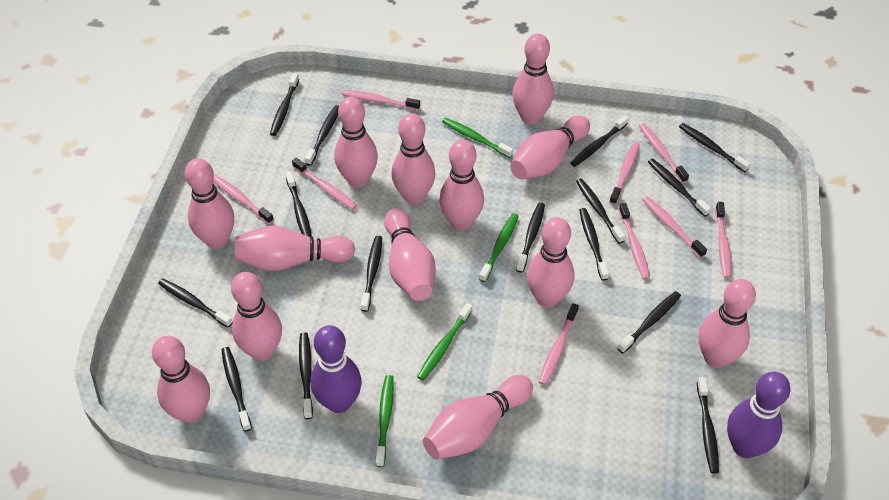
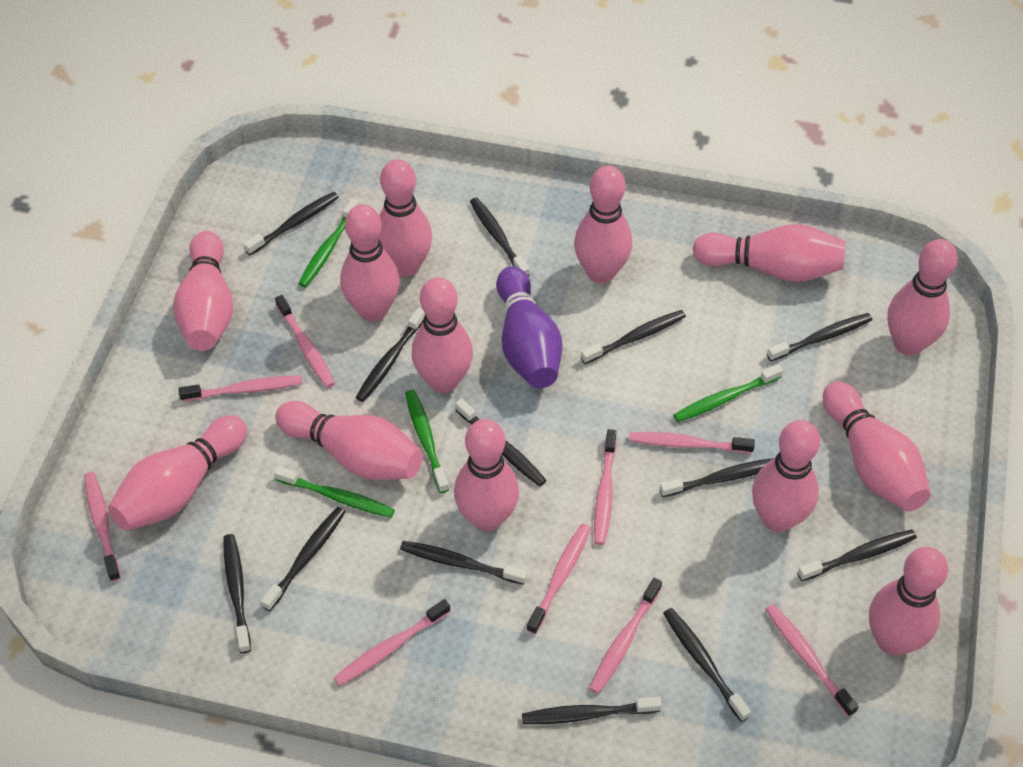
black toothbrush: [158,278,233,328] [221,347,252,432] [270,73,299,136] [286,172,312,237] [299,332,313,419] [305,105,339,166] [361,236,382,312] [516,203,545,273] [570,115,629,167] [576,179,625,244] [579,208,609,281] [618,291,681,353] [648,158,711,217] [679,123,750,172] [697,377,719,474] = 15 -> [224,534,251,653] [244,192,339,255] [261,507,345,611] [356,307,425,402] [400,541,527,585] [455,399,547,487] [470,197,530,277] [522,697,662,724] [581,310,686,364] [660,458,773,497] [663,608,751,722] [767,313,872,361] [797,529,917,581] = 13
purple bowling pin: [311,325,362,413] [727,372,791,458] = 2 -> [496,266,562,388] = 1

